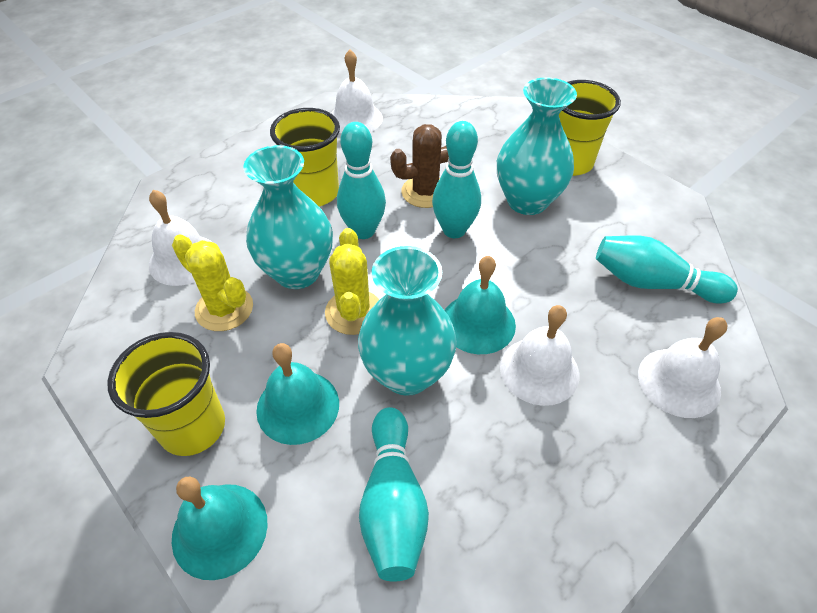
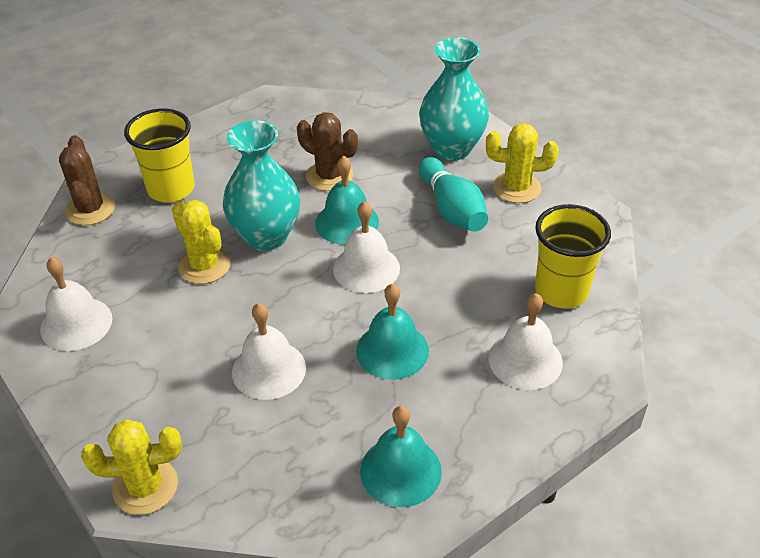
brown cactus: [390,124,449,208] = 1 -> [59,135,115,226] [297,112,358,191] = 2
turquoise bowling pin: [337,122,386,239] [359,407,429,582] [432,121,481,238] [596,235,738,303] = 4 -> [419,157,488,232] = 1
turquoise vase: [243,145,333,289] [358,246,457,396] [497,77,577,215] = 3 -> [223,120,300,251] [419,37,489,161] = 2
yellow cactus: [172,235,253,331] [325,228,379,335] = 2 -> [81,419,182,515] [172,200,231,284] [486,123,559,203] = 3
yellow cup: [107,332,225,456] [270,108,340,206] [559,80,621,176] = 3 -> [124,108,195,203] [535,204,611,308] = 2

